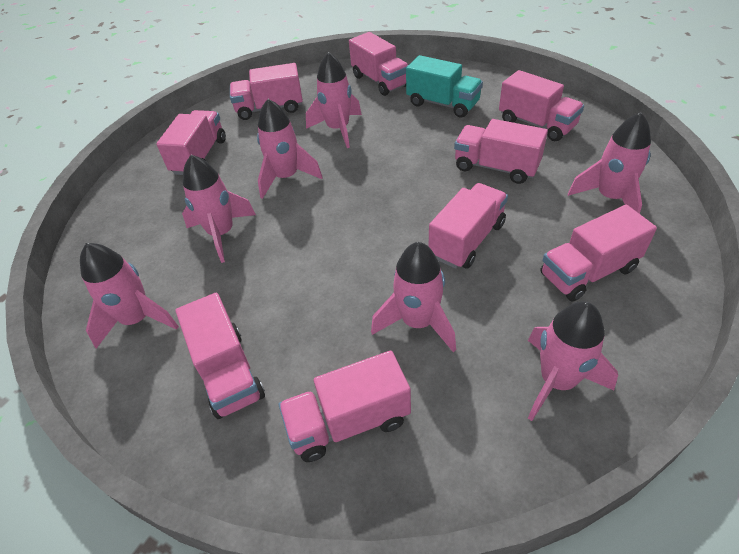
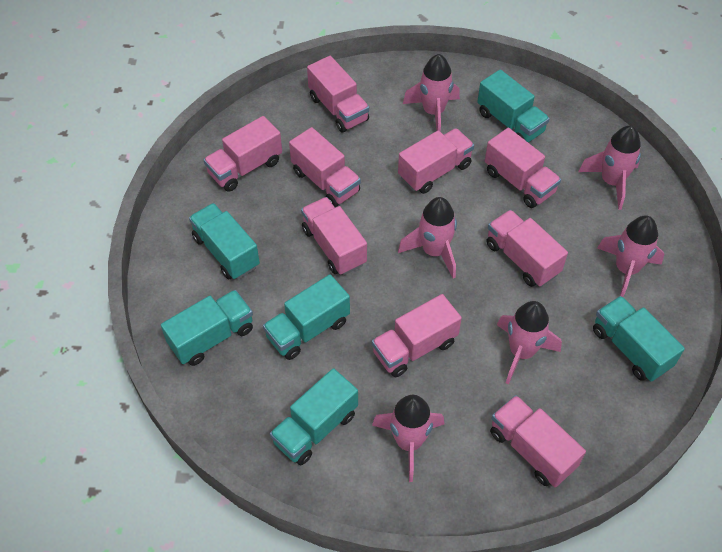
pink rocket: [80,243,179,349] [182,155,256,263] [257,99,323,199] [306,52,362,148] [371,242,456,352] [528,301,618,421] [568,112,651,214] = 7 -> [372,395,444,482] [398,197,457,279] [403,54,460,132] [497,301,562,384] [578,126,641,210] [597,216,664,297] = 6
turquoise truck: [406,55,483,118] = 1 -> [161,290,253,366] [189,203,260,280] [263,274,350,360] [270,368,358,465] [477,69,550,142] [593,296,685,382] = 6

